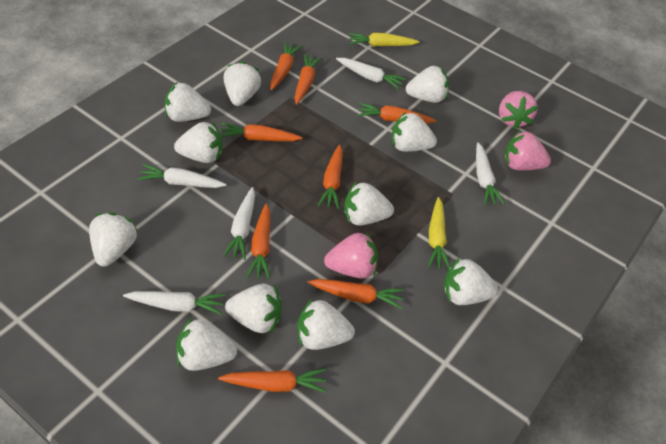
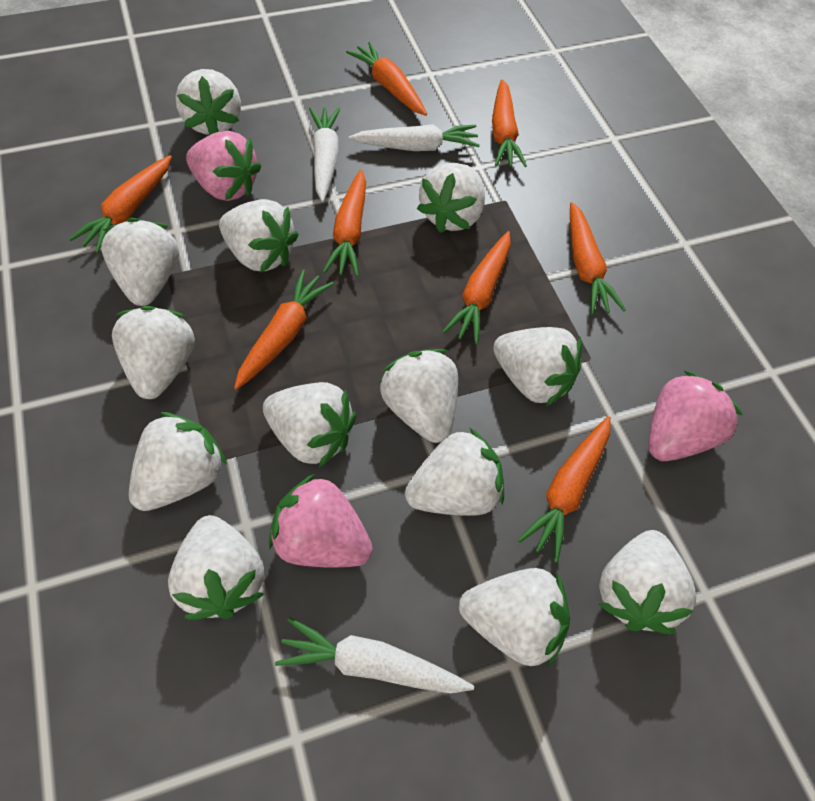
white carrot: [123,291,226,315] [137,164,226,188] [223,187,255,260] [336,58,406,89] [476,142,505,205] = 5 -> [275,617,474,693] [309,107,340,202] [349,124,480,151] = 3
white strawberry: [89,213,138,267] [165,83,211,122] [174,122,222,163] [176,317,237,371] [224,62,261,106] [225,284,282,333] [297,298,355,350] [344,181,394,226] [391,112,437,152] [406,66,449,103] [443,257,498,305] = 11 -> [101,218,179,306] [112,306,195,399] [129,412,227,511] [168,515,264,620] [176,69,241,135] [219,199,299,273] [263,382,356,468] [380,349,458,443] [405,427,504,516] [417,163,485,233] [459,568,570,667] [493,327,582,407] [598,530,696,634] = 13
yellow carrot: [349,33,420,46] [428,197,450,269] = 2 -> none = 0

